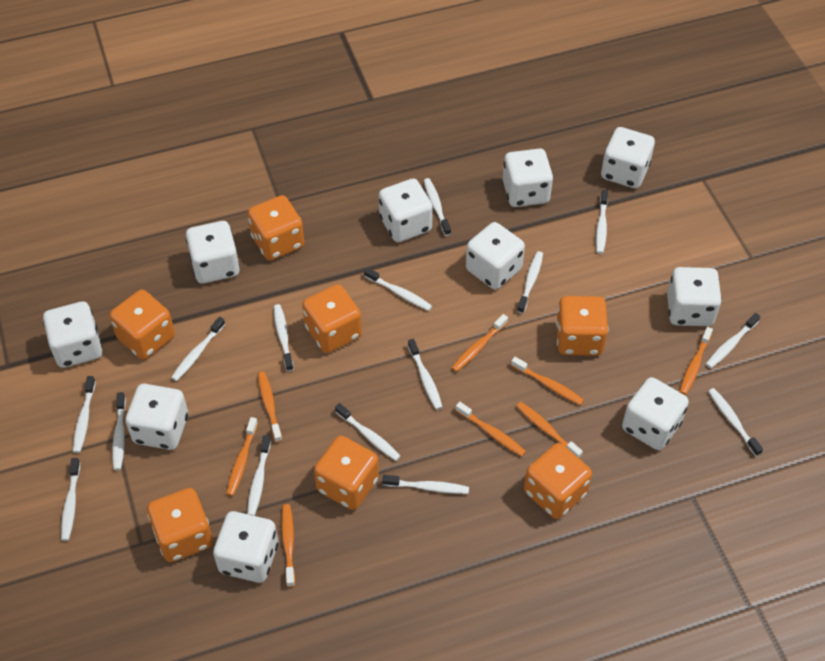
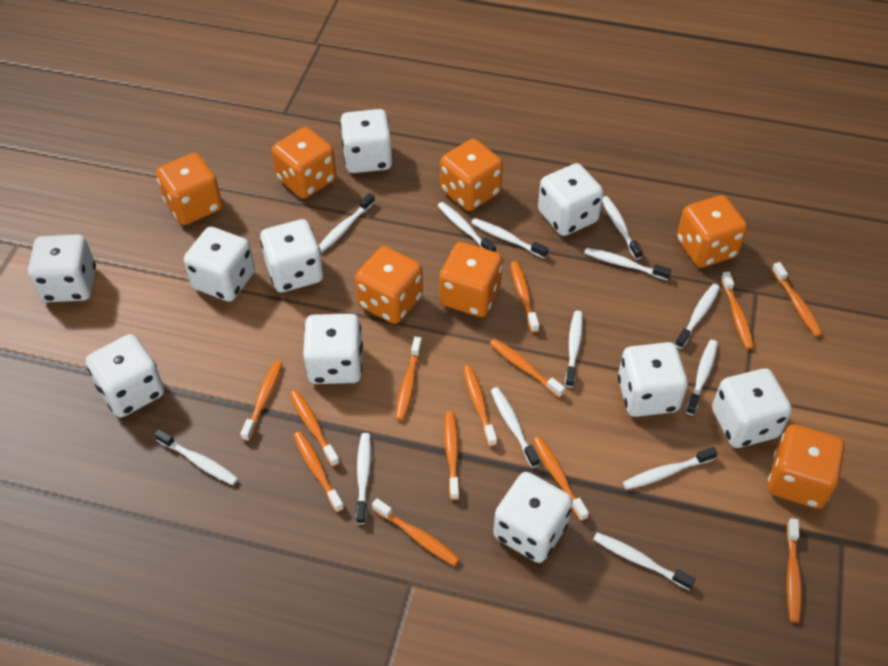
orange toothbrush: [226,417,258,496] [258,372,282,443] [281,504,295,587] [451,314,508,372] [456,402,526,457] [511,357,584,405] [516,402,583,458] [680,327,713,395] = 8 -> [240,360,282,441] [290,390,340,467] [293,431,344,512] [372,498,460,566] [396,336,422,421] [444,411,460,500] [463,365,497,447] [489,338,565,398] [510,261,539,333] [533,436,589,521] [721,272,754,349] [772,262,822,337] [786,518,802,623] = 13
white toothbrush: [61,458,80,541] [73,376,96,453] [112,392,126,470] [171,317,225,381] [247,435,271,516] [274,304,294,371] [335,403,401,461] [364,267,432,311] [382,475,469,494] [408,339,442,410] [424,178,451,236] [517,251,543,314] [596,190,608,254] [706,313,760,369] [708,388,763,456] = 15 -> [154,429,238,485] [319,193,375,253] [356,433,371,524] [437,202,496,252] [471,218,549,259] [491,387,540,468] [565,311,583,388] [584,248,671,280] [593,532,695,590] [602,196,643,260] [623,447,717,490] [675,284,720,349] [686,340,718,415] = 13

